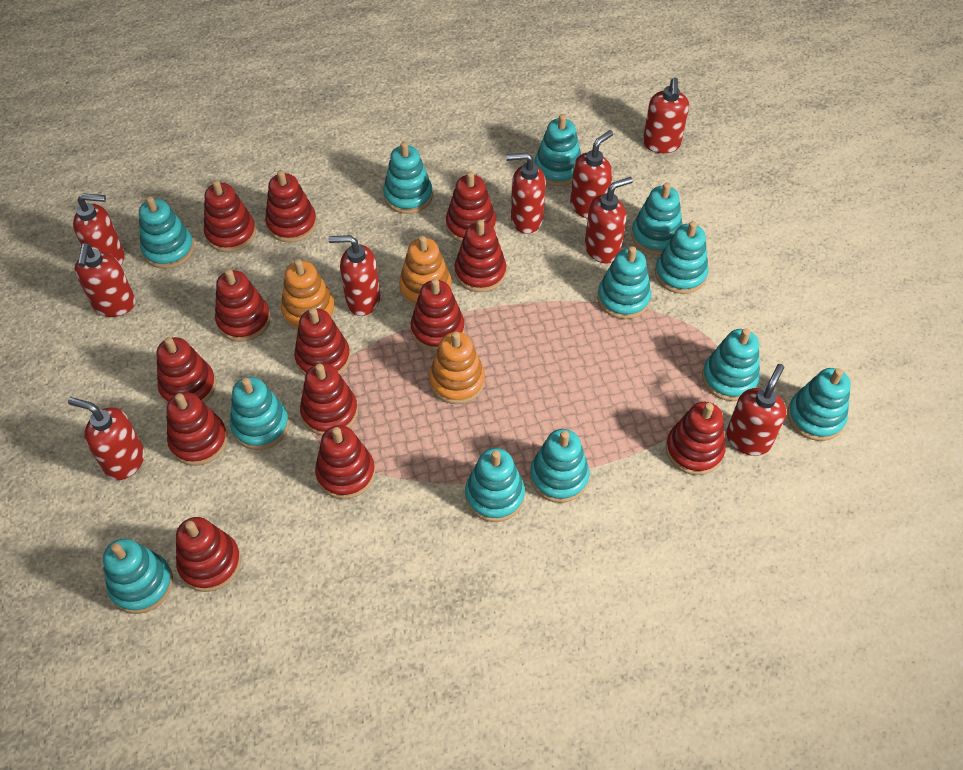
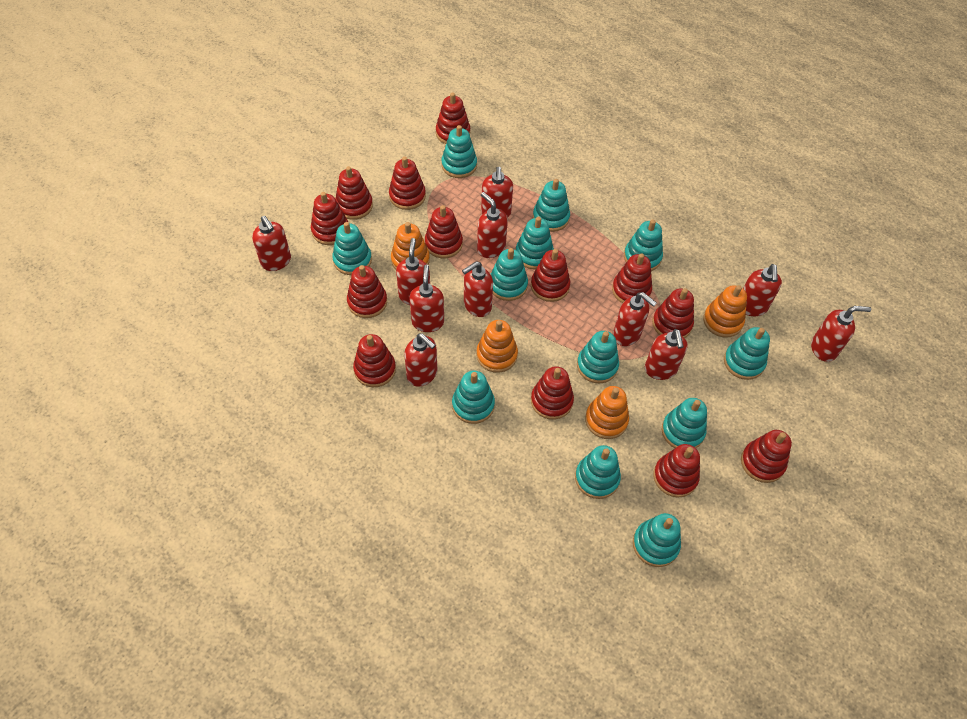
orange stacking toy: [281,259,335,330] [399,236,452,307] [429,332,485,404] = 3 -> [391,222,430,270] [477,320,518,373] [585,386,629,439] [703,285,747,338] = 4
red soap dispenser: [68,397,145,480] [73,193,124,265] [75,243,135,317] [328,235,380,316] [506,152,546,234] [570,130,613,219] [585,177,633,264] [643,78,689,153] [726,364,787,456] = 9 -> [252,216,291,271] [396,238,430,305] [404,334,437,387] [409,264,444,332] [462,261,493,317] [477,192,508,258] [481,167,513,218] [613,292,657,346] [645,329,688,380] [743,264,782,316] [811,306,871,362] = 11

